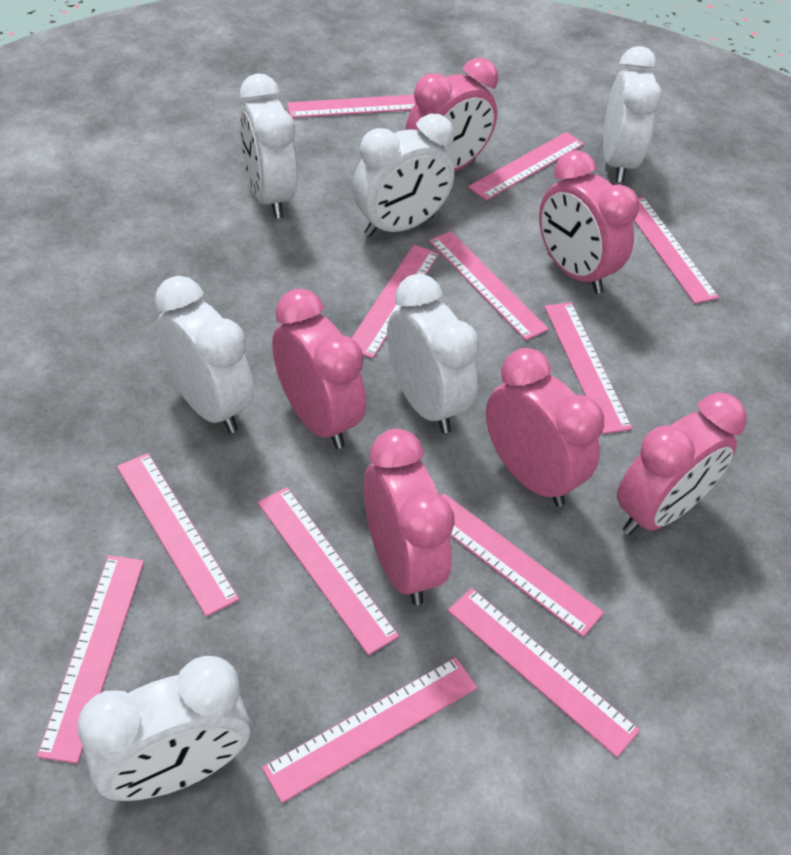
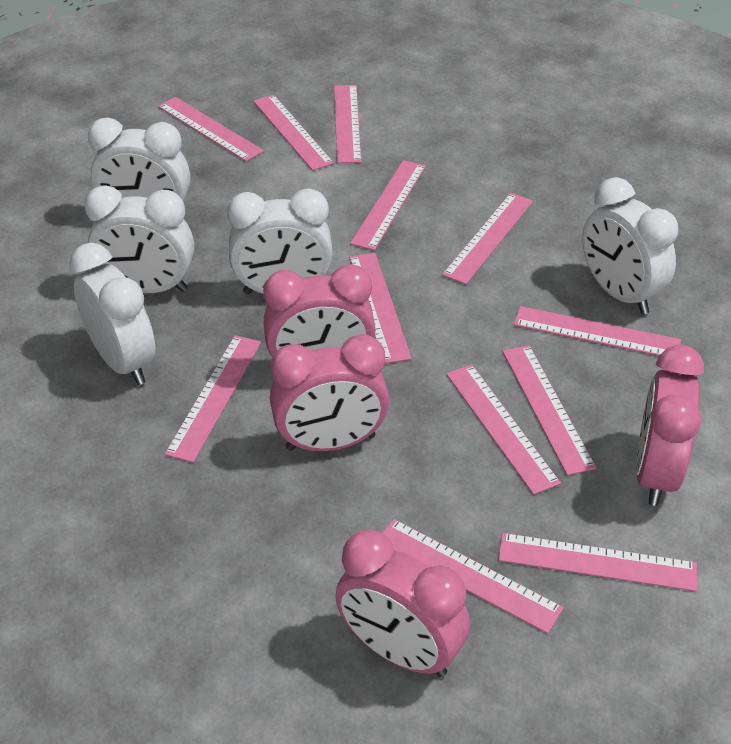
pink clock: [272,289,366,449] [364,429,455,605] [405,58,498,172] [486,348,604,507] [539,150,639,294] [617,393,747,535] = 6 -> [263,264,376,357] [270,334,389,451] [335,529,470,677] [636,345,704,506] = 4
white clock: [77,656,251,801] [155,276,254,433] [240,74,297,219] [353,114,454,237] [387,274,480,433] [603,46,662,182] = 6 -> [69,243,156,385] [84,185,194,293] [88,118,190,202] [227,189,333,295] [582,177,678,314] = 5

